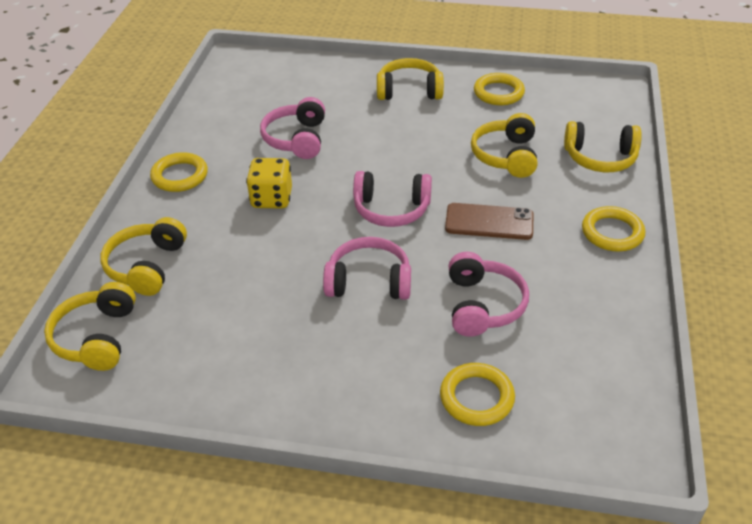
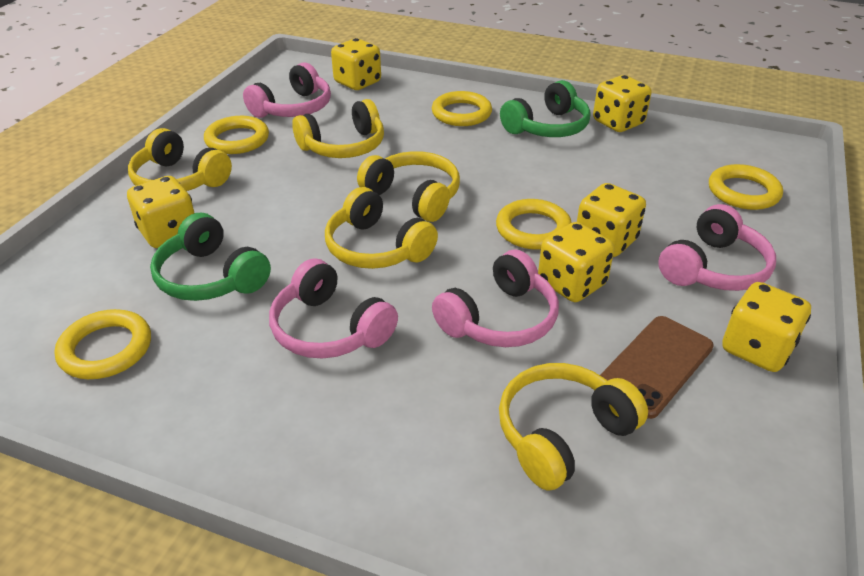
green headphones: none = 0 -> [150,213,271,301] [500,80,591,137] = 2
yellow dice: [246,158,292,209] = 1 -> [127,176,194,248] [331,38,381,90] [538,222,614,302] [577,183,646,257] [593,75,652,132] [722,282,811,372] = 6
yellow ring: [150,152,208,192] [440,363,515,426] [474,73,525,105] [582,206,645,252] = 4 -> [54,309,151,379] [204,116,269,154] [432,91,492,126] [496,199,572,250] [709,164,783,210] = 5

